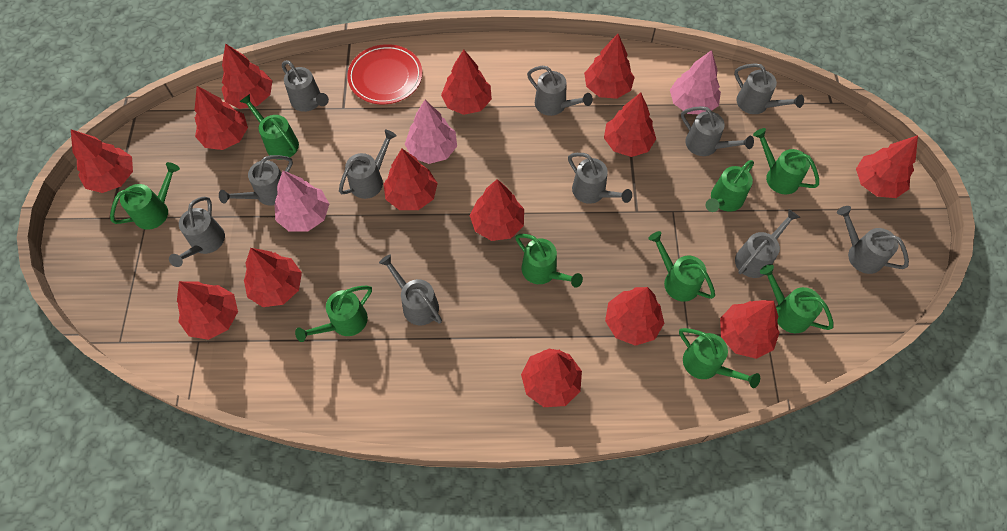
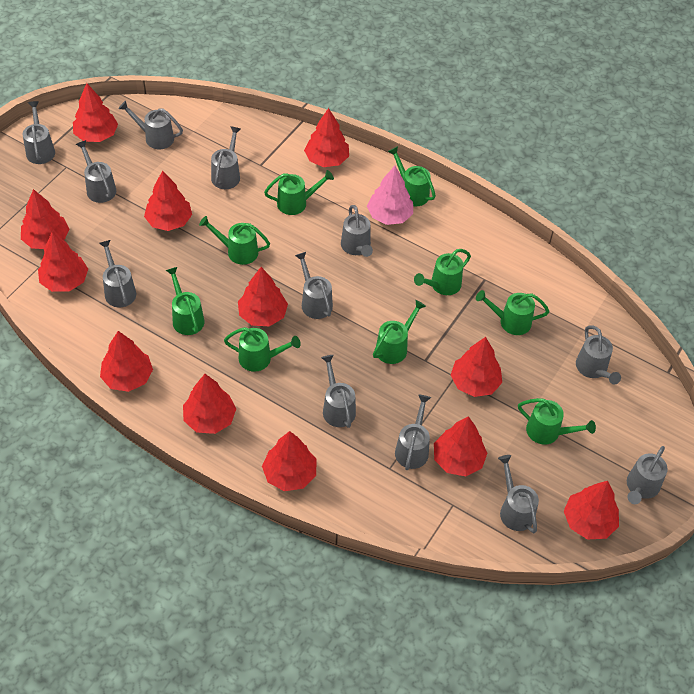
grey watering can: [169,197,225,267] [219,155,293,206] [282,60,329,112] [339,130,397,199] [379,254,442,325] [527,66,593,116] [568,153,632,204] [681,106,754,156] [734,63,804,114] [735,209,800,278] [837,206,909,274] = 11 -> [22,101,55,164] [76,140,116,203] [99,240,136,307] [119,101,183,149] [211,126,241,189] [295,252,333,319] [321,355,356,428] [341,205,373,257] [395,395,431,470] [498,455,539,533] [576,325,621,384] [627,446,668,504] = 12
pink tree: [275,170,329,232] [405,100,457,164] [670,50,721,114] = 3 -> [367,166,413,225] = 1
red plate: [347,44,422,104] = 1 -> none = 0
red tree: [71,129,133,193] [177,281,238,340] [194,86,248,150] [221,43,272,109] [244,248,302,307] [384,149,438,210] [441,49,492,115] [470,179,524,241] [521,349,582,407] [584,34,635,99] [604,93,656,157] [605,287,664,346] [720,300,780,359] [856,135,918,198] = 14 -> [21,189,69,249] [38,232,88,292] [73,83,118,142] [100,331,153,392] [144,171,192,231] [183,374,236,434] [238,267,288,326] [262,431,316,491] [304,108,349,167] [434,416,487,476] [451,337,502,397] [564,481,619,539] = 12

